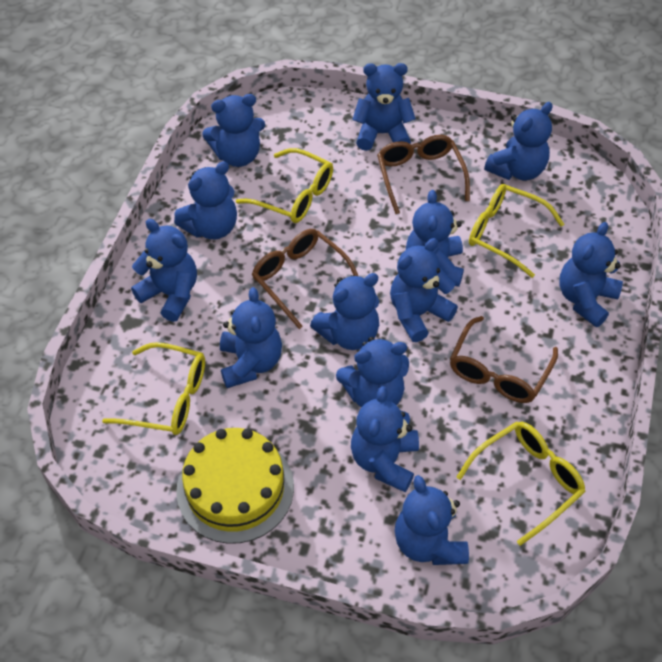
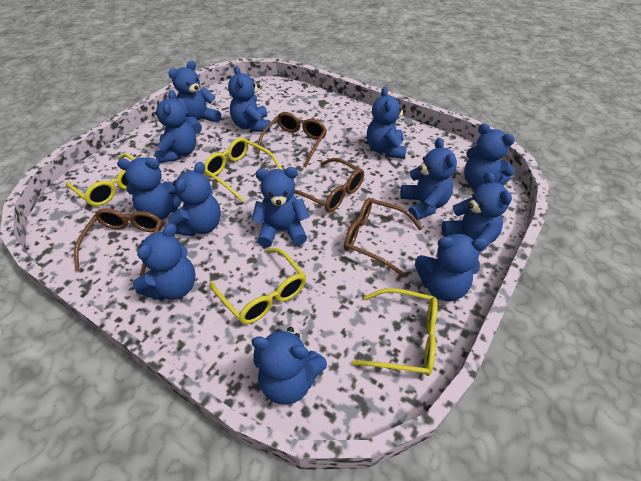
brown glasses: [252,229,358,329] [377,135,470,214] [450,316,558,403] = 3 -> [74,208,163,276] [257,112,327,168] [294,158,364,212] [344,198,422,275] = 4
yellow cake: [176,428,294,544] = 1 -> none = 0

